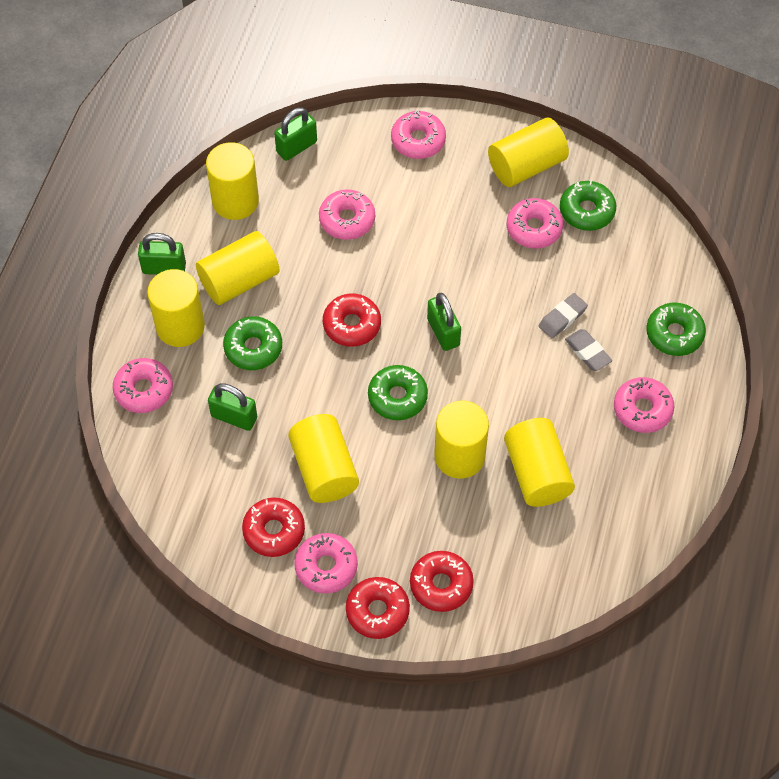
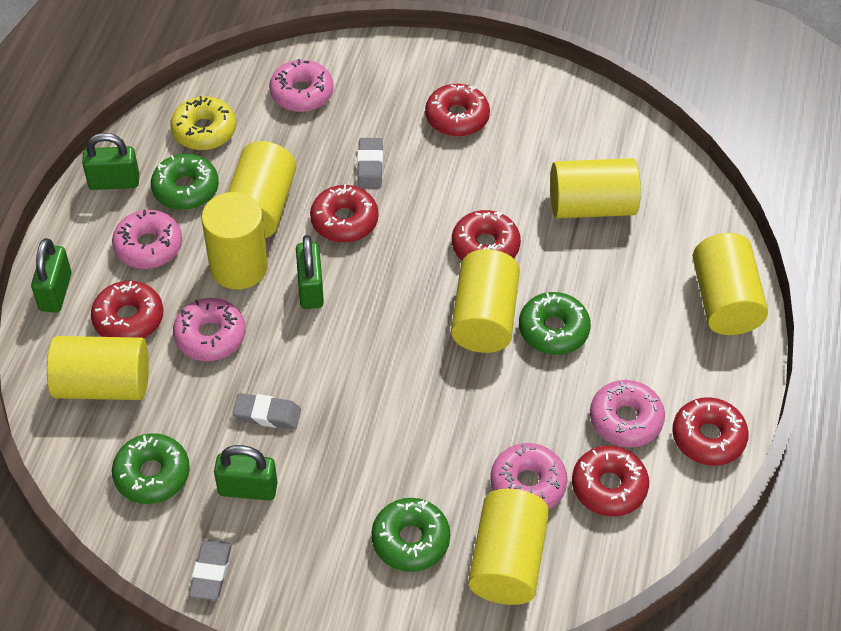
grey eraser: [538,293,588,339] [565,329,612,371] = 2 -> [189,540,232,600] [232,393,301,429] [357,138,383,188] = 3
pink donut: [113,358,173,413] [294,533,358,594] [319,189,375,240] [391,110,446,159] [507,198,563,249] [614,377,674,433] = 6 -> [112,210,182,269] [173,298,246,361] [269,59,334,112] [490,443,567,509] [590,380,665,447] = 5
red donut: [242,497,305,557] [323,294,381,347] [346,577,410,639] [410,551,474,612] = 4 -> [91,281,164,338] [310,185,379,243] [425,84,490,137] [452,210,521,260] [572,445,649,517] [672,397,749,466] = 6
yellow donut: none = 0 -> [170,96,236,150] = 1

